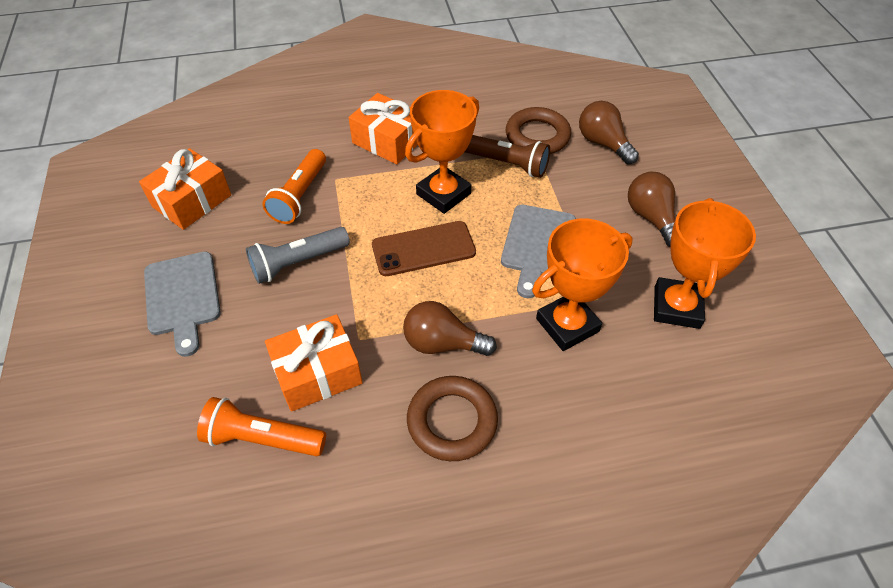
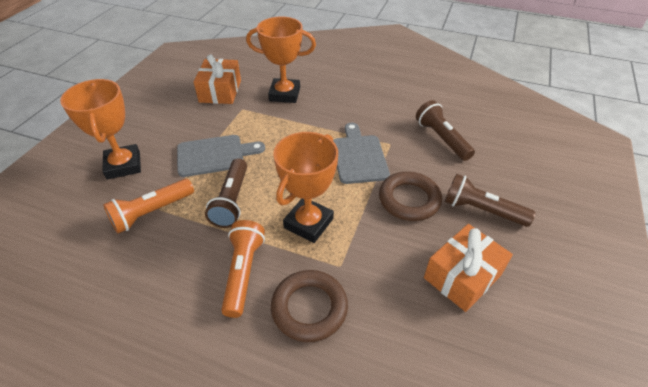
brown flashlight: [465,135,550,178] = 1 -> [205,158,247,228] [416,100,475,161] [445,174,535,227] = 3
brown light bulb: [403,301,497,356] [579,101,639,164] [628,172,675,247] = 3 -> none = 0
brown phone: [372,221,476,276] = 1 -> none = 0
grey flashlight: [246,227,350,284] = 1 -> none = 0
orange gift: [139,148,231,230] [265,314,363,412] [349,93,418,164] = 3 -> [194,54,241,104] [424,224,513,312] = 2

